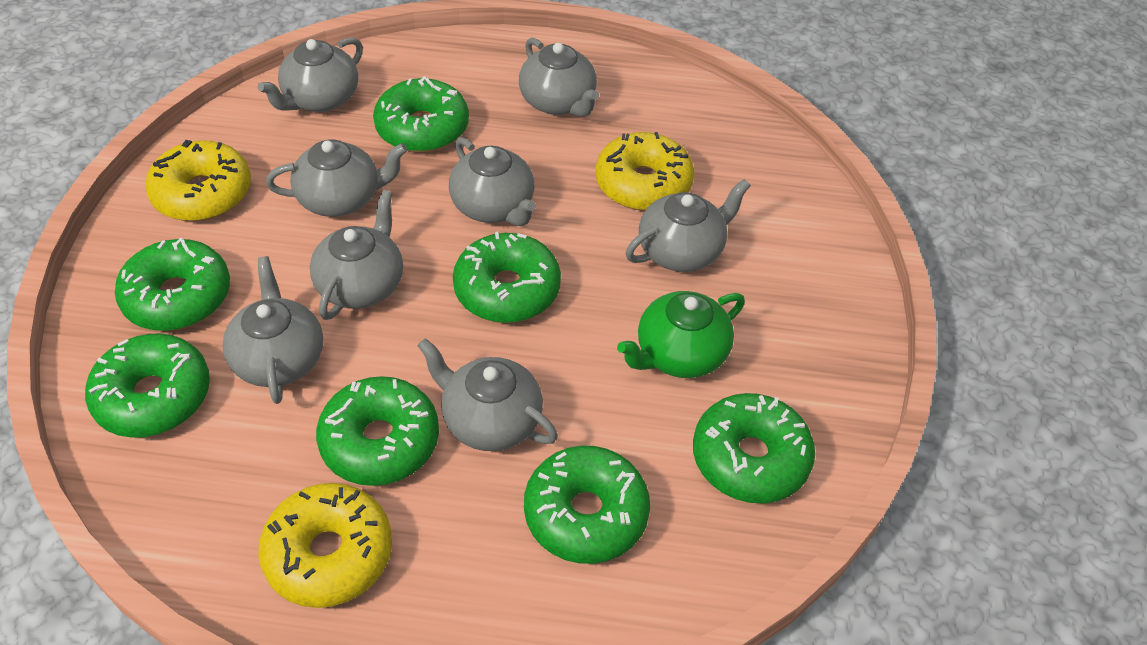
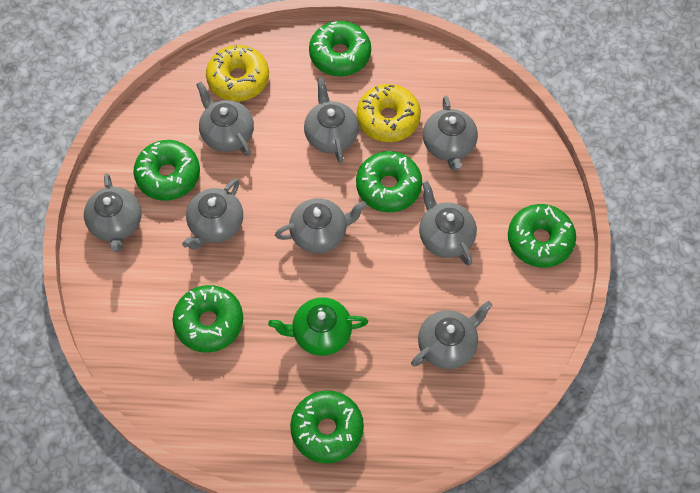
green donut: [85,333,210,438] [115,238,230,331] [316,376,439,486] [373,76,469,152] [453,232,561,323] [524,446,650,564] [693,393,815,504] = 7 -> [133,140,200,201] [173,285,243,353] [290,390,364,464] [309,21,371,76] [356,151,422,212] [508,204,576,268] = 6
yellow donut: [145,140,251,221] [258,483,392,608] [595,132,694,211] = 3 -> [206,45,269,101] [357,84,421,142] = 2

